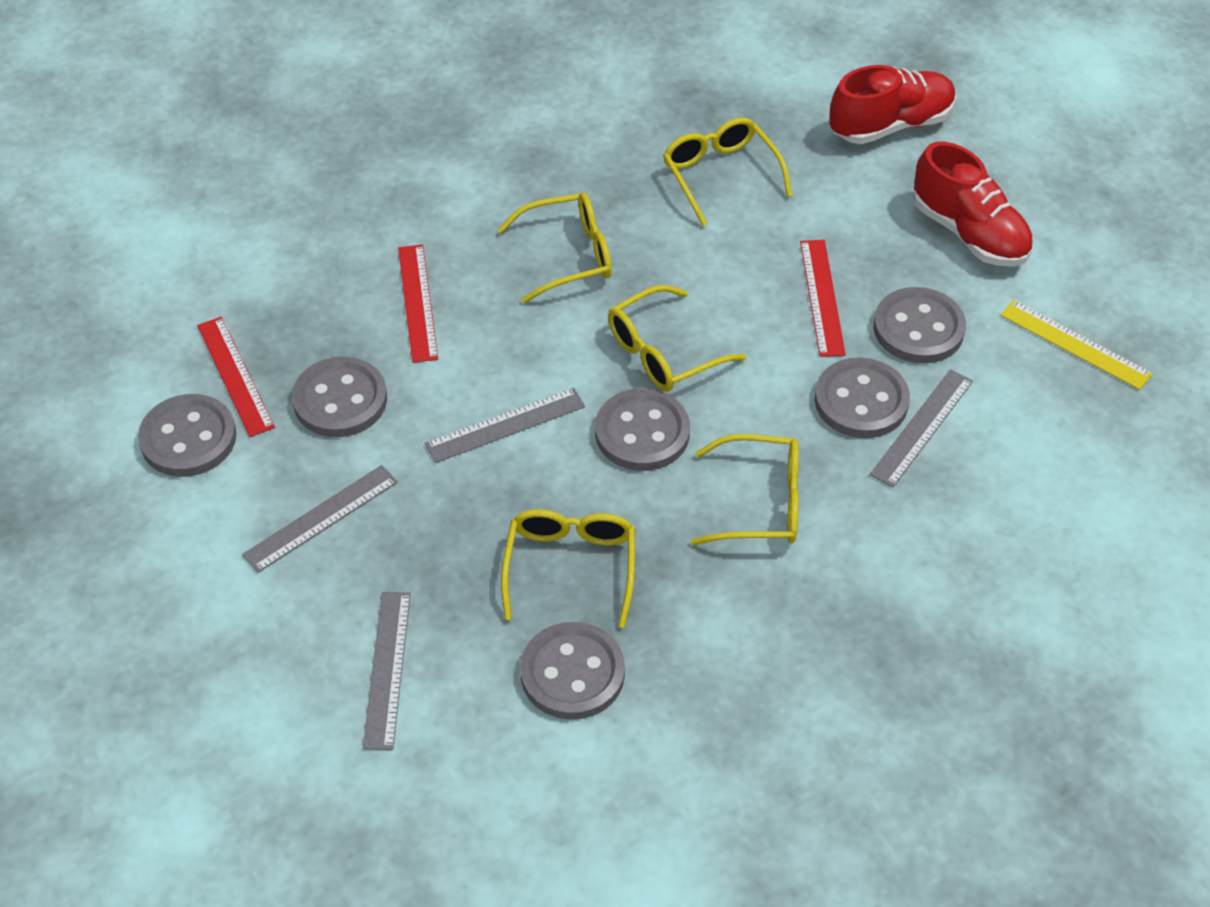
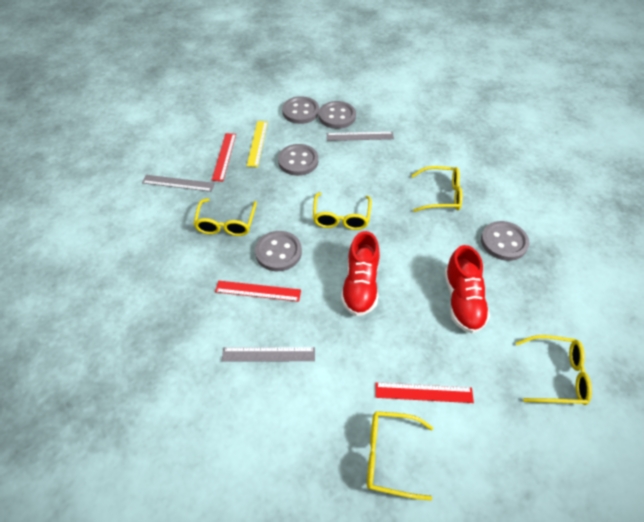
grey button: [138,394,236,477] [292,357,387,437] [520,622,625,720] [595,388,690,471] [815,357,910,438] [873,287,966,363] = 6 -> [255,231,302,271] [278,144,318,176] [282,96,319,124] [319,101,356,129] [481,221,529,261] = 5
grey ruler: [242,465,398,573] [363,592,411,750] [425,388,585,463] [870,369,973,487] = 4 -> [142,175,215,192] [222,347,315,362] [327,132,394,141] = 3

